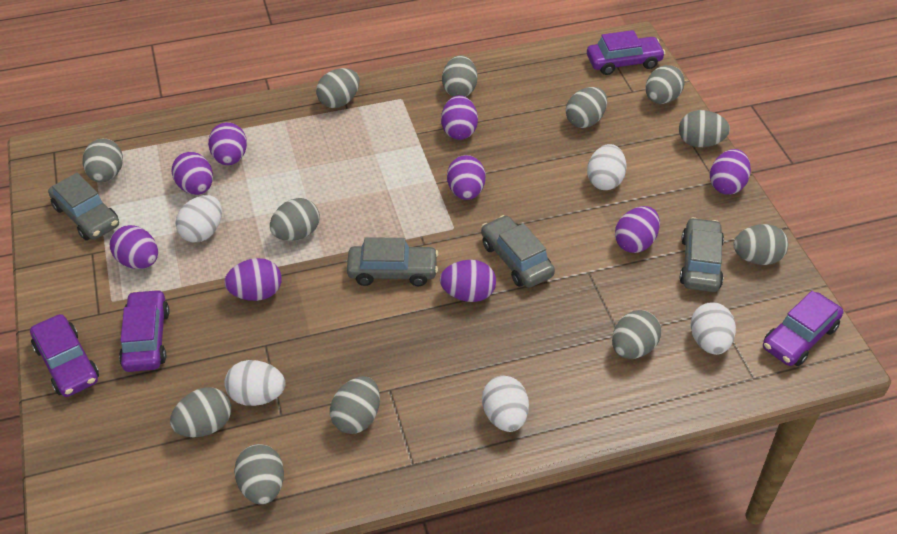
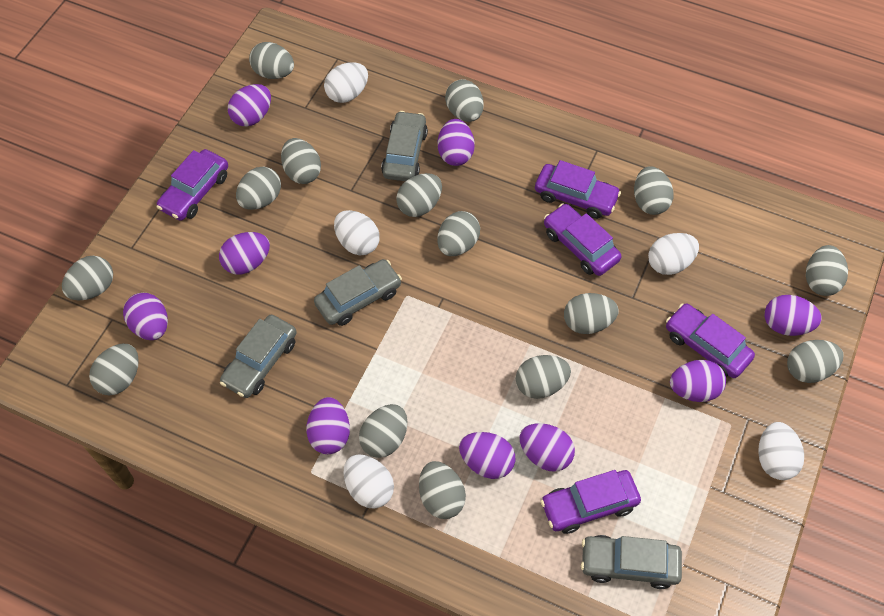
grey egg: [83,139,123,182] [170,387,231,437] [234,444,284,505] [270,198,320,241] [316,68,360,108] [330,376,380,434] [442,55,477,97] [566,87,607,128] [612,310,661,359] [645,65,685,104] [679,110,730,147] [733,224,788,265] = 12 -> [62,256,113,300] [89,343,139,395] [236,166,281,210] [249,42,294,79] [281,138,321,184] [359,404,407,458] [396,173,442,217] [419,461,466,519] [437,211,480,256] [445,79,484,122] [516,355,571,399] [564,293,618,334] [634,166,673,215] [787,340,843,383] [806,245,848,296] = 15
purple car: [30,314,99,397] [119,289,170,372] [587,30,665,75] [763,291,843,366] = 4 -> [156,149,228,221] [535,160,621,219] [541,470,641,534] [544,203,622,276] [666,303,755,378] = 5

